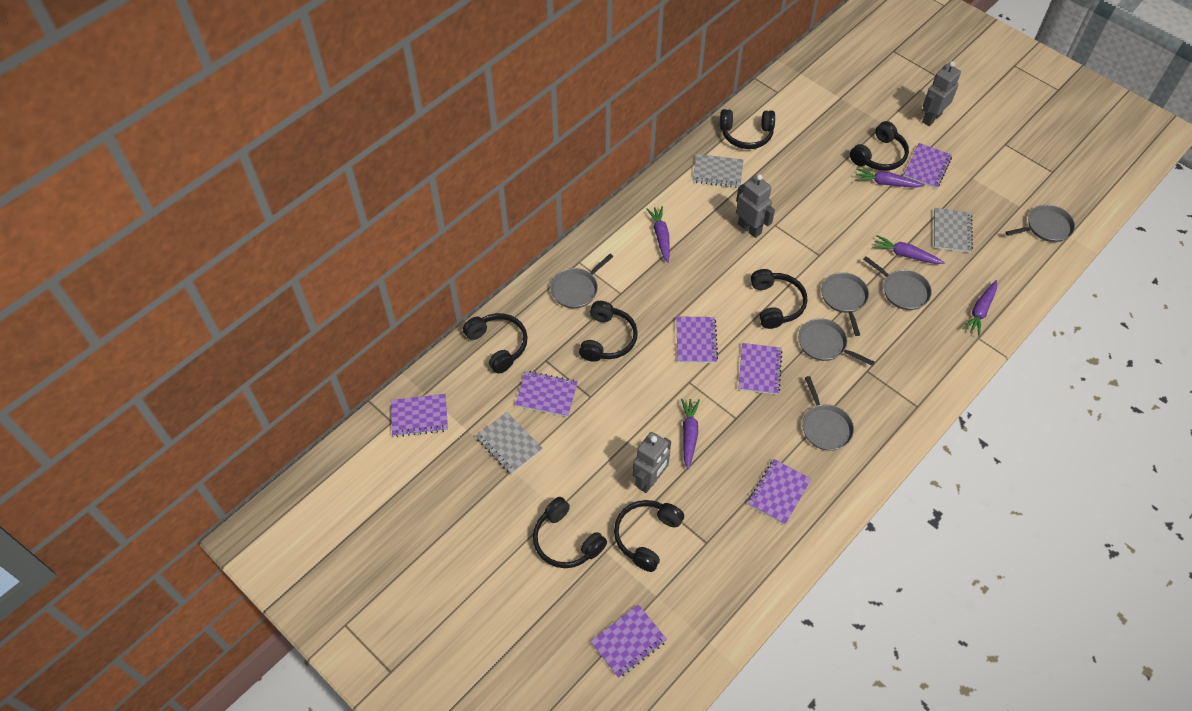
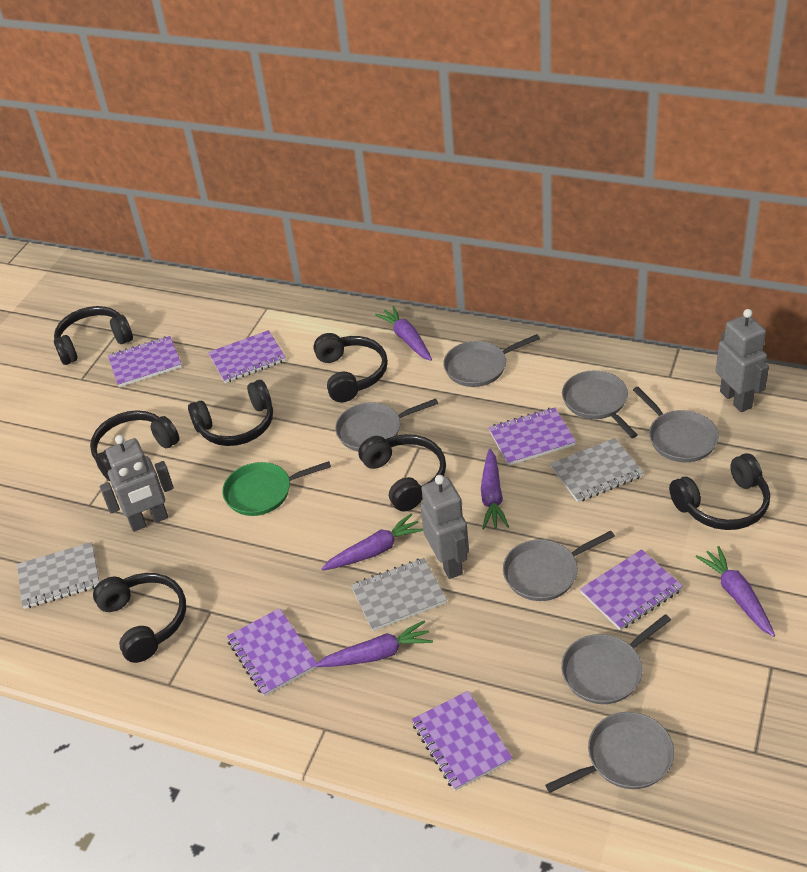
green pan: none = 0 -> [222,461,331,516] = 1
grey pan: [550,254,614,308] [798,318,874,366] [802,376,854,451] [821,272,869,336] [863,256,932,310] [1005,205,1075,242] = 6 -> [335,398,438,452] [443,334,540,387] [503,531,615,601] [545,712,674,793] [561,614,671,704] [562,370,637,438] [633,387,719,462] = 7
purple notebook: [391,394,448,437] [515,371,578,417] [590,605,667,678] [676,316,718,363] [738,343,783,395] [748,459,811,525] [904,143,952,189] = 7 -> [108,336,182,387] [208,330,286,383] [227,608,317,697] [412,691,513,791] [489,407,576,466] [580,549,683,630] = 6

